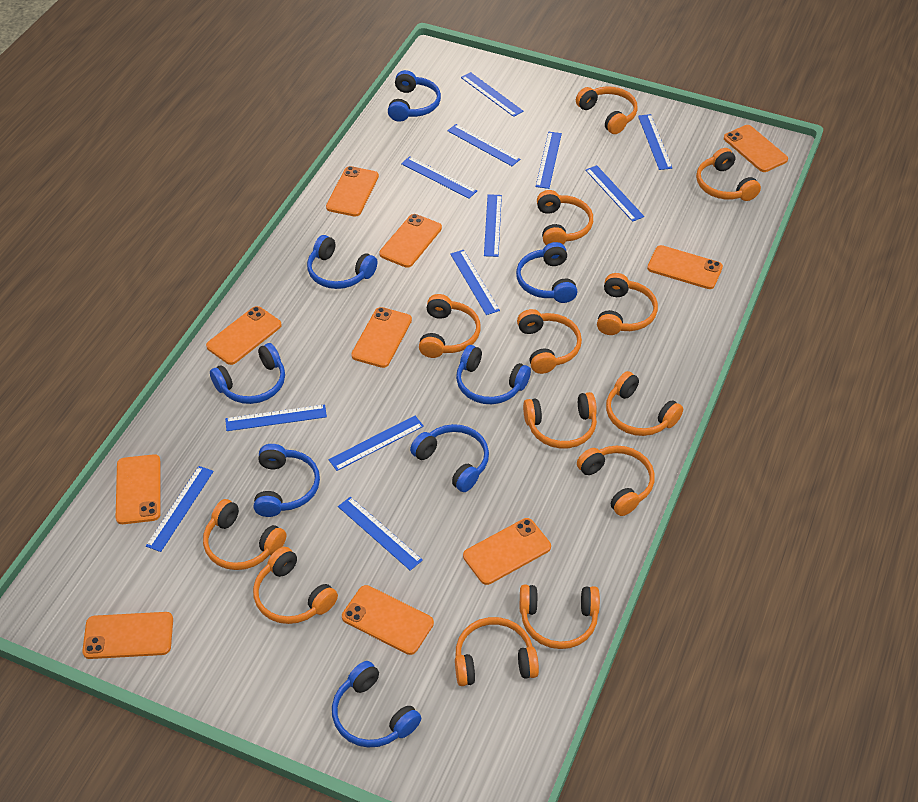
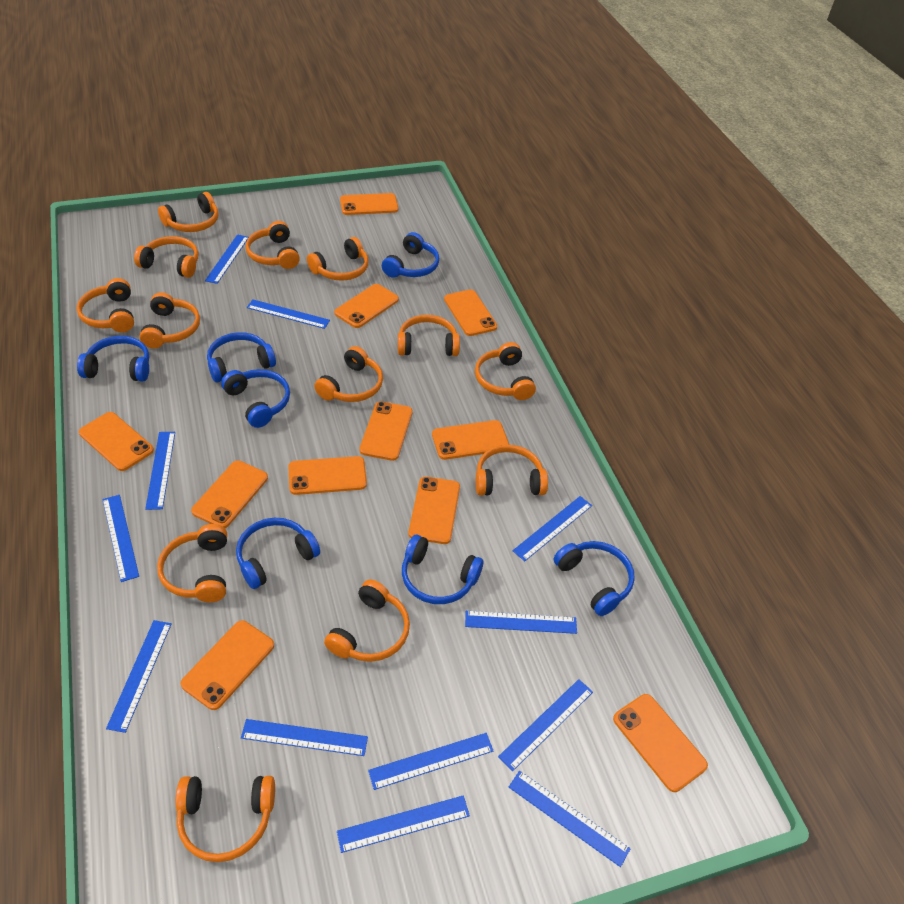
blue headphones: [210,343,285,404] [254,444,320,517] [307,235,378,289] [332,661,421,748] [388,70,441,122] [410,424,489,492] [456,345,531,404] [516,242,577,303] = 8 -> [77,336,149,382] [207,332,276,382] [221,369,290,428] [236,518,320,589] [382,232,439,278] [402,535,483,604] [554,541,635,616] = 7
orange phone: [82,612,173,659] [116,454,161,524] [206,306,282,365] [326,166,379,217] [342,585,434,655] [351,307,412,368] [379,214,442,268] [463,518,551,585] [647,245,723,289] [724,125,788,172] = 10 -> [79,412,154,471] [180,620,274,710] [191,460,268,528] [288,456,367,495] [334,284,399,328] [340,193,398,215] [359,401,413,461] [408,477,460,544] [432,420,509,460] [444,289,497,336] [613,694,708,792] = 11

